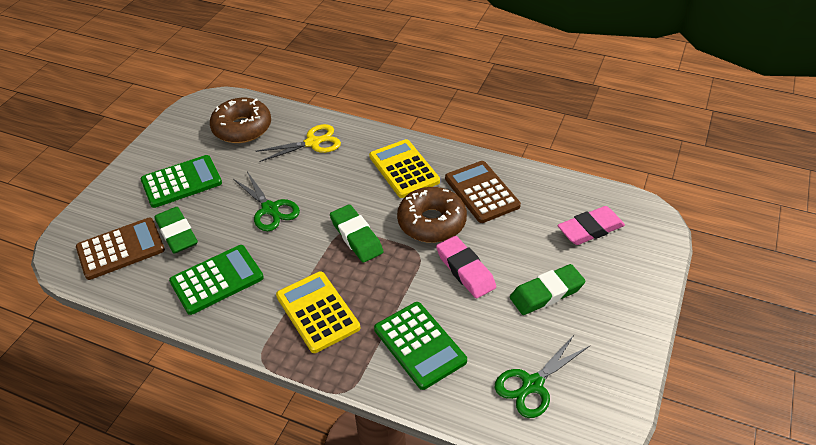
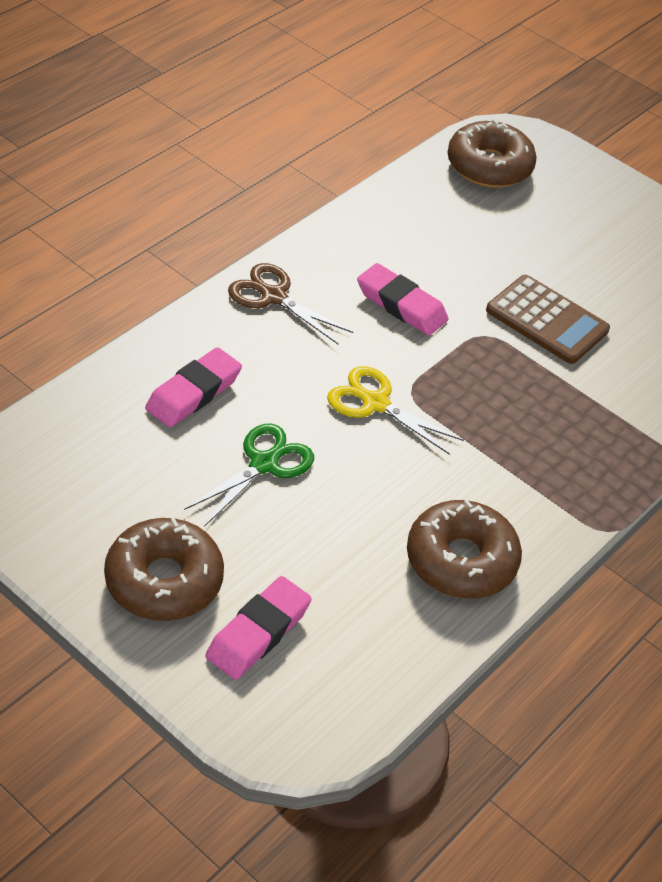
brown calculator: [76,218,165,280] [445,161,521,223] = 2 -> [486,275,610,364] = 1
brown donut: [210,98,271,143] [397,187,467,243] = 2 -> [104,518,224,621] [407,499,522,599] [447,119,537,188] = 3
brown scissors: none = 0 -> [228,263,353,344] = 1
green calculator: [141,155,222,208] [169,245,264,315] [374,302,467,390] = 3 -> none = 0
green eraser: [154,207,198,253] [330,204,384,263] [510,264,586,315] = 3 -> none = 0
green scissors: [233,172,300,231] [495,334,590,418] = 2 -> [184,423,314,527] = 1
pink eraser: [436,236,496,298] [558,206,625,245] = 2 -> [145,347,242,427] [205,576,312,680] [357,263,448,336] = 3
yellow calculator: [276,271,360,353] [369,139,440,198] = 2 -> none = 0

